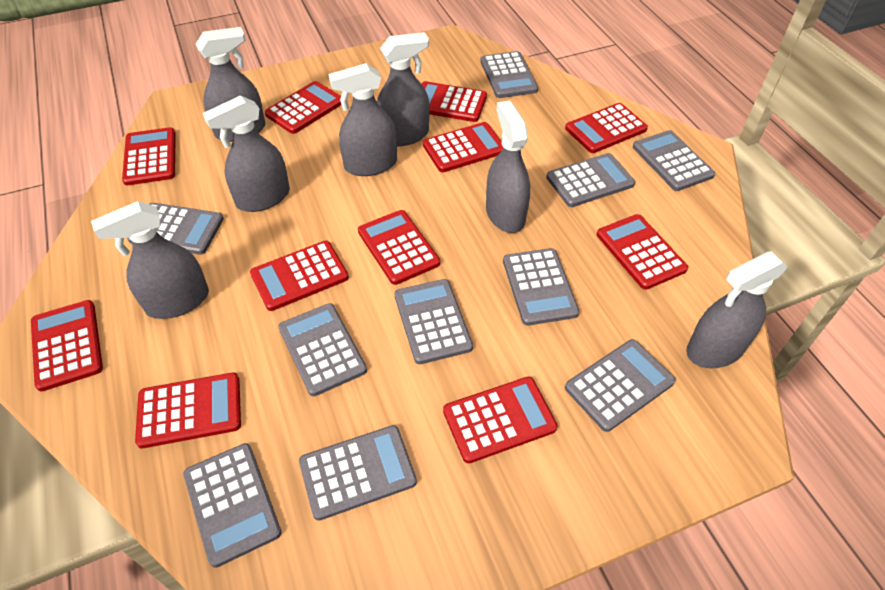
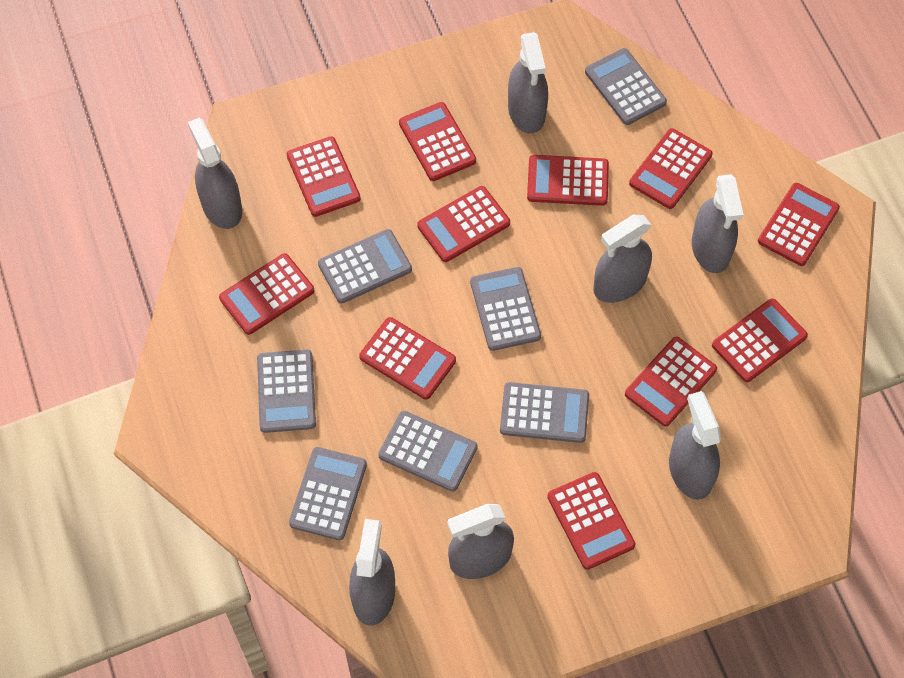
grey calculator: [127,203,224,255] [183,443,281,568] [278,303,367,396] [299,425,417,521] [394,279,473,364] [480,51,538,98] [503,248,579,326] [546,153,635,207] [565,339,675,432] [633,130,715,191] = 10 -> [257,350,316,433] [289,447,367,540] [318,229,412,303] [378,411,478,492] [470,267,541,351] [500,382,589,443] [585,48,667,125] = 7

